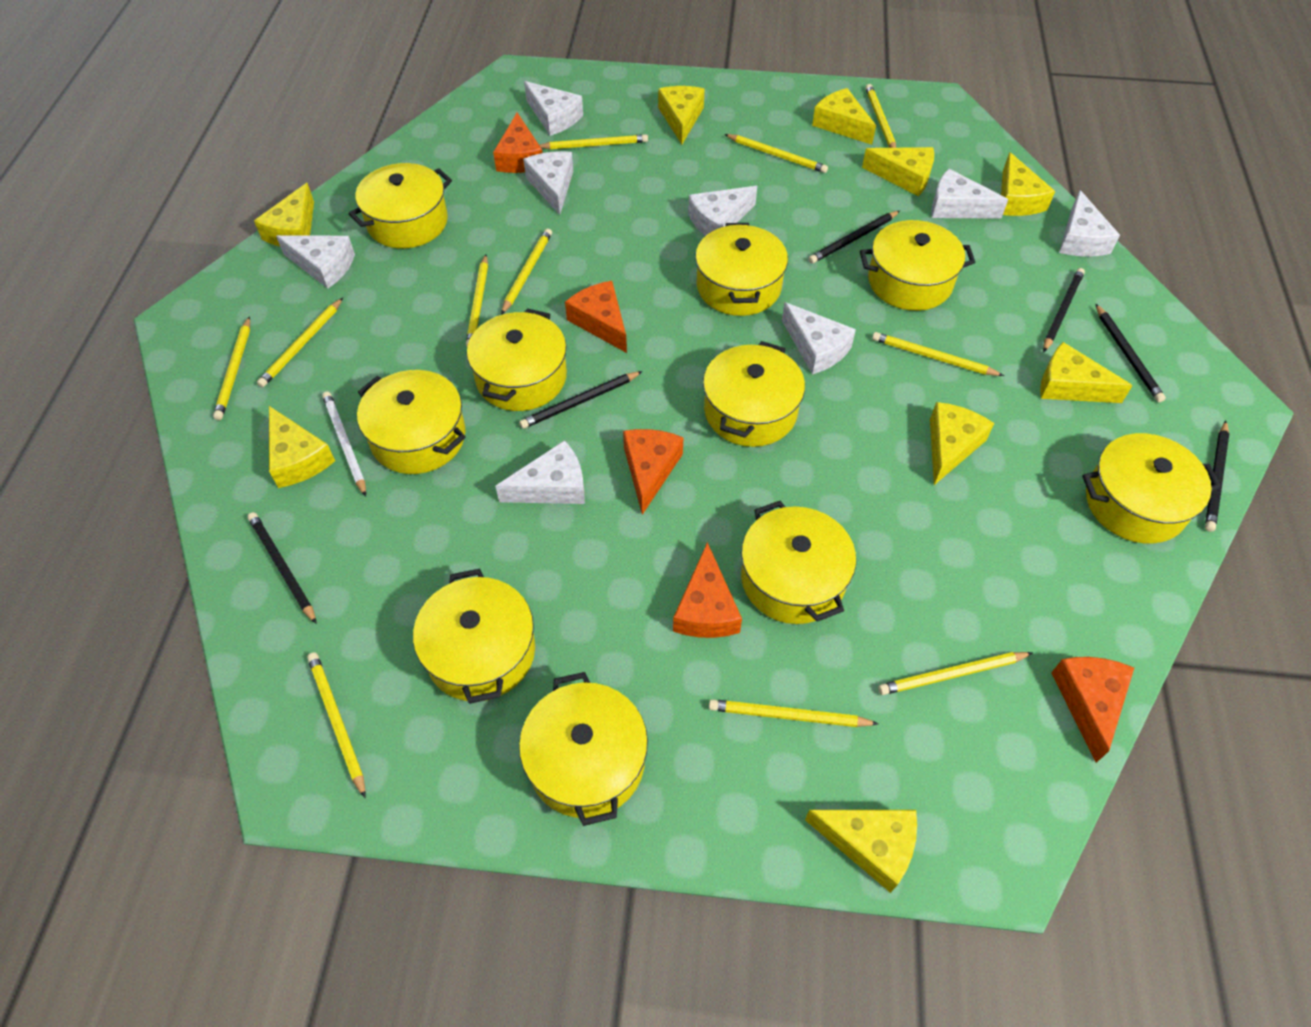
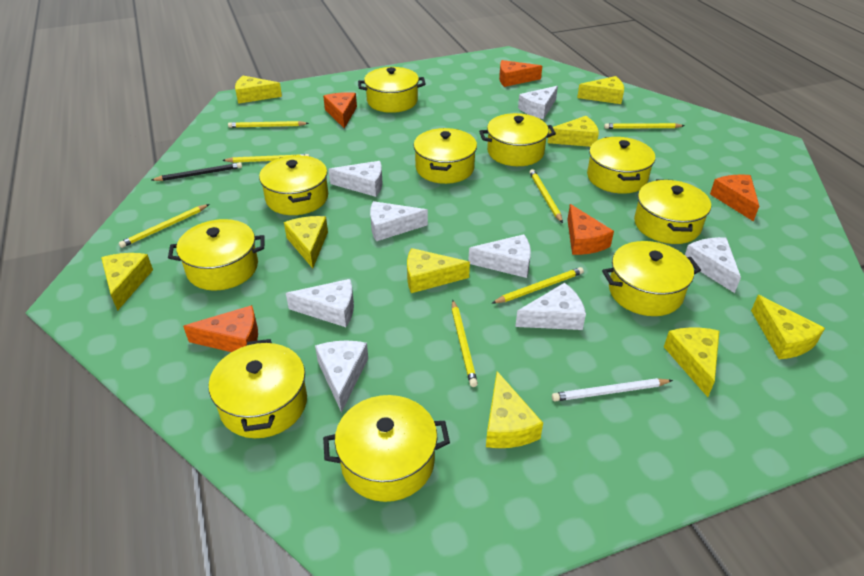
black pencil: [248,512,317,624] [519,371,643,429] [808,211,900,264] [1043,268,1085,353] [1095,304,1166,402] [1205,421,1229,532] = 6 -> [152,162,242,181] = 1
yellow pencil: [213,316,250,420] [257,298,343,387] [307,652,366,798] [466,255,488,347] [501,228,552,315] [540,134,648,149] [709,699,878,727] [724,134,828,173] [865,84,896,148] [872,332,1004,376] [878,652,1032,695] = 11 -> [119,204,209,248] [222,154,309,163] [228,121,309,128] [452,300,478,387] [491,267,584,304] [529,169,563,223] [604,123,685,129] = 7

